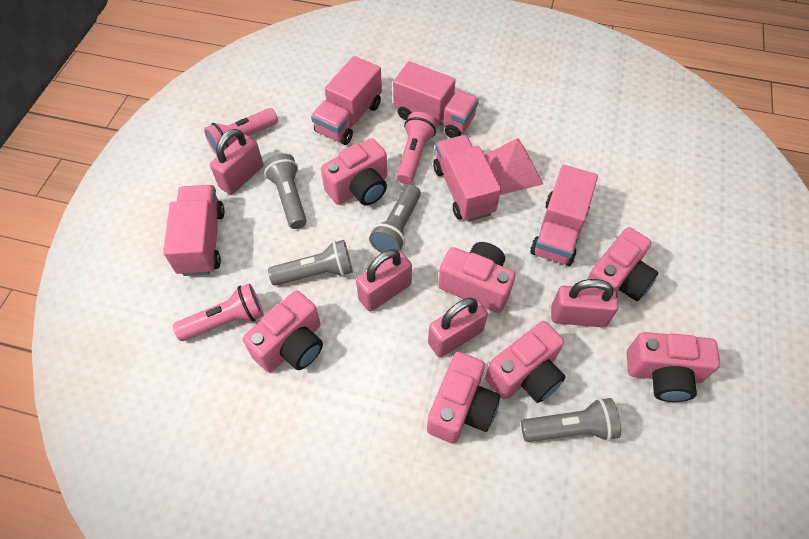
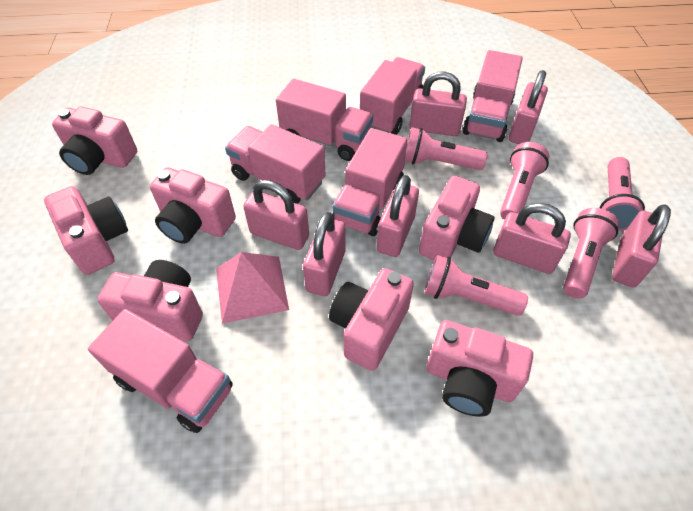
grey flashlight: [264,153,307,229] [268,240,353,286] [369,185,421,253] [521,398,621,442] = 4 -> none = 0
pink flashlight: [173,283,264,341] [204,108,278,155] [396,112,437,184] = 3 -> [405,127,488,170] [424,255,528,316] [500,142,549,220] [563,208,619,299] [600,157,645,231] = 5
pink padlock: [210,129,263,195] [356,249,412,312] [428,298,488,357] [551,279,618,327] = 4 -> [243,180,309,250] [303,212,346,296] [377,175,419,257] [410,71,467,136] [493,203,571,274] [509,70,548,144] [612,204,671,288] = 7
pink truck: [163,185,225,276] [311,56,382,145] [393,61,479,138] [433,135,501,222] [530,165,598,266] = 5 -> [88,309,233,433] [225,124,326,204] [276,79,373,161] [332,128,407,236] [360,57,425,135] [463,50,523,142] = 6

